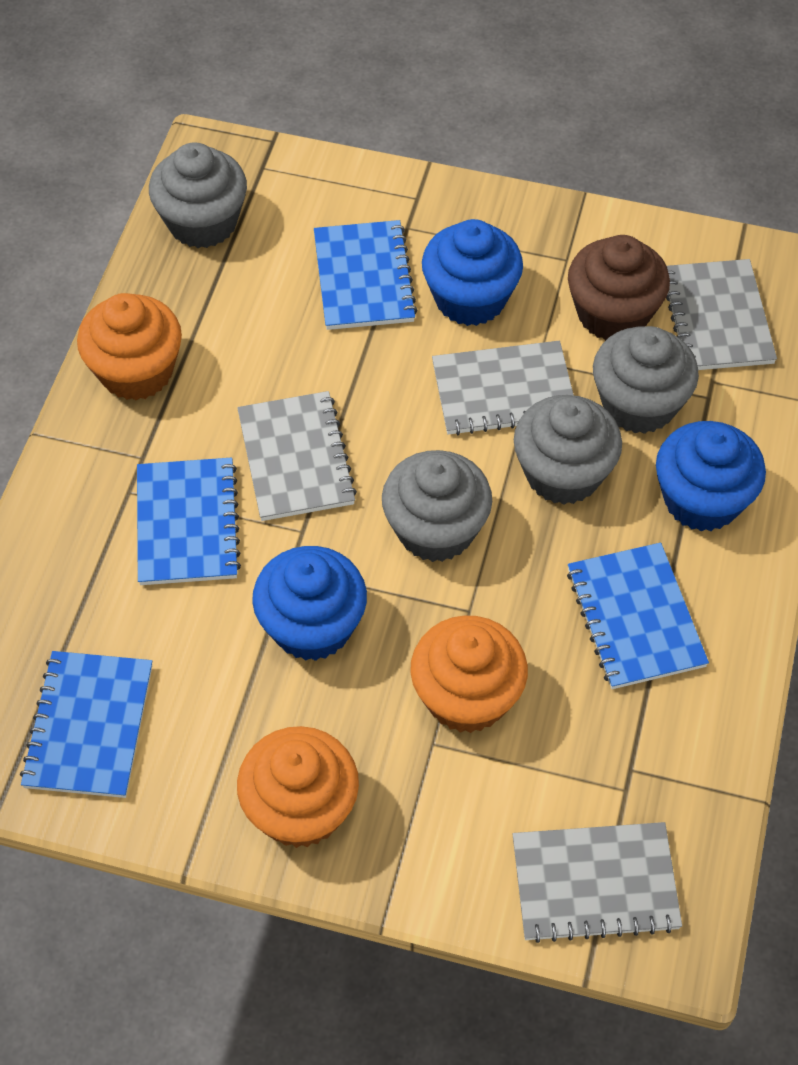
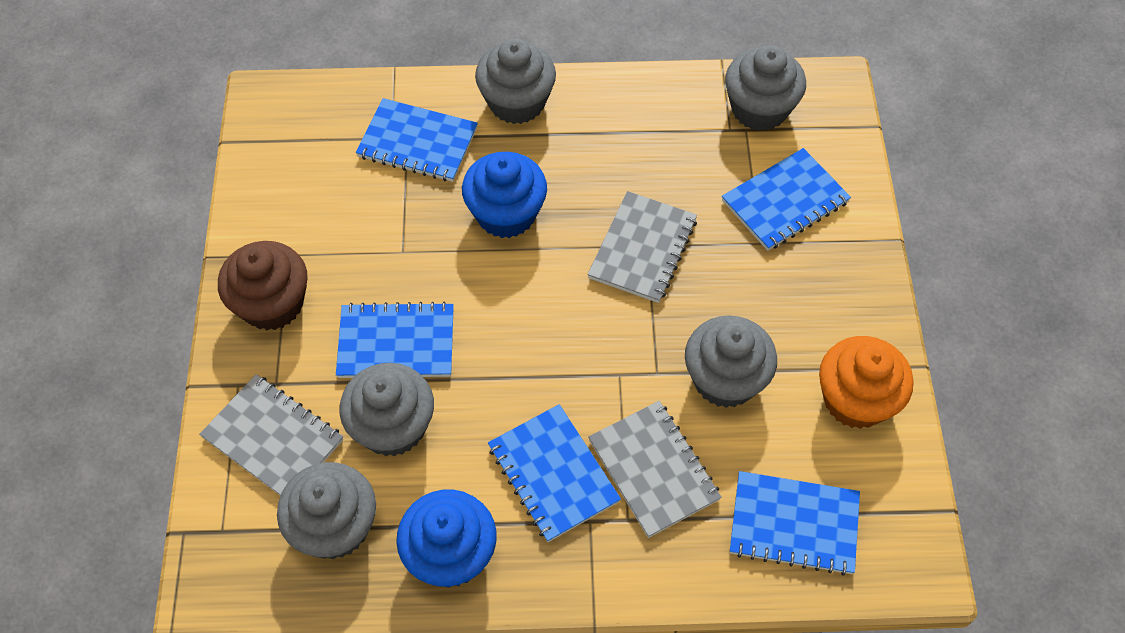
blue cupcake: [252,546,367,661] [422,219,523,326] [656,421,766,531] = 3 -> [396,490,497,588] [462,152,547,238] = 2
blue notebook: [20,651,152,798] [137,457,241,585] [314,220,418,330] [567,543,709,689] = 4 -> [336,302,454,378] [356,98,478,182] [488,404,621,542] [722,148,851,251] [730,471,860,575] = 5
grey cupcake: [149,142,247,248] [382,450,492,562] [514,395,622,505] [593,326,699,434] = 4 -> [277,462,376,559] [339,363,434,456] [475,39,556,124] [685,315,777,408] [725,45,806,131] = 5
grey notebook: [237,391,357,521] [432,341,574,435] [513,822,682,943] [666,259,777,370] = 4 -> [199,374,343,496] [587,191,697,303] [588,401,722,538] = 3
orange cupcake: [77,293,182,400] [237,726,359,848] [410,615,528,733] = 3 -> [819,336,914,429] = 1

